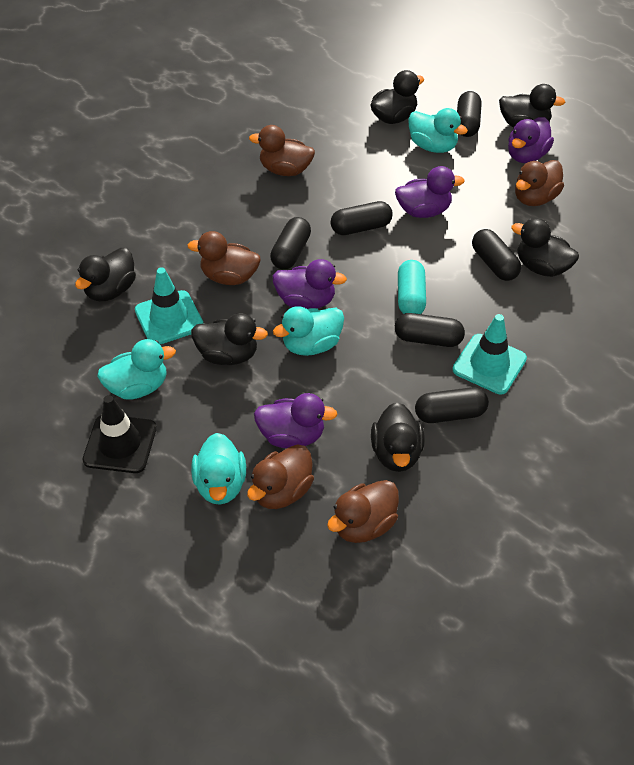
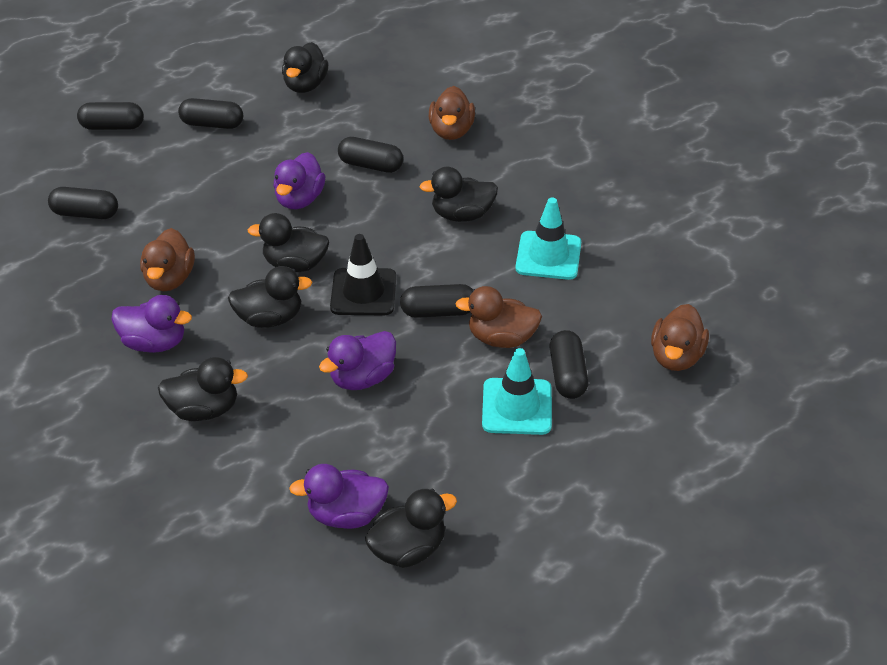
brown duck: [187,231,261,285] [247,444,314,509] [249,125,315,176] [327,480,399,543] [515,160,564,206] = 5 -> [140,228,195,291] [429,86,475,140] [455,286,542,348] [651,304,709,371] = 4
turquoise capsule: [398,260,426,314] = 1 -> none = 0
turquoise duck: [97,339,176,400] [191,433,246,505] [273,306,344,356] [408,108,468,153] = 4 -> none = 0

